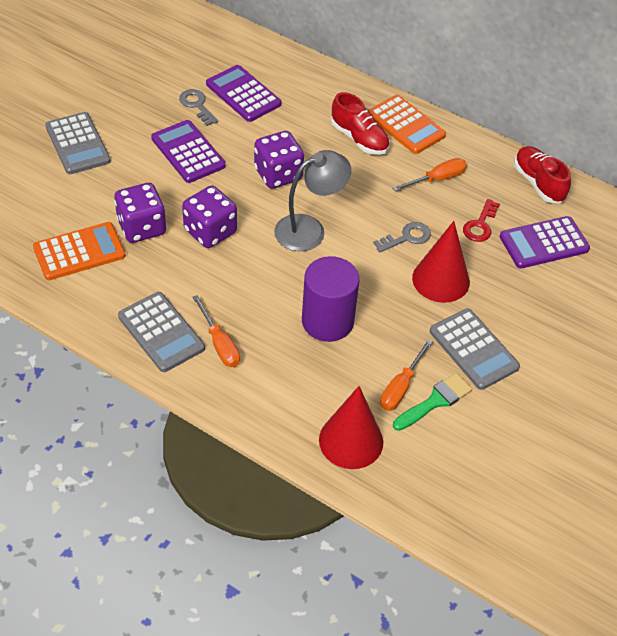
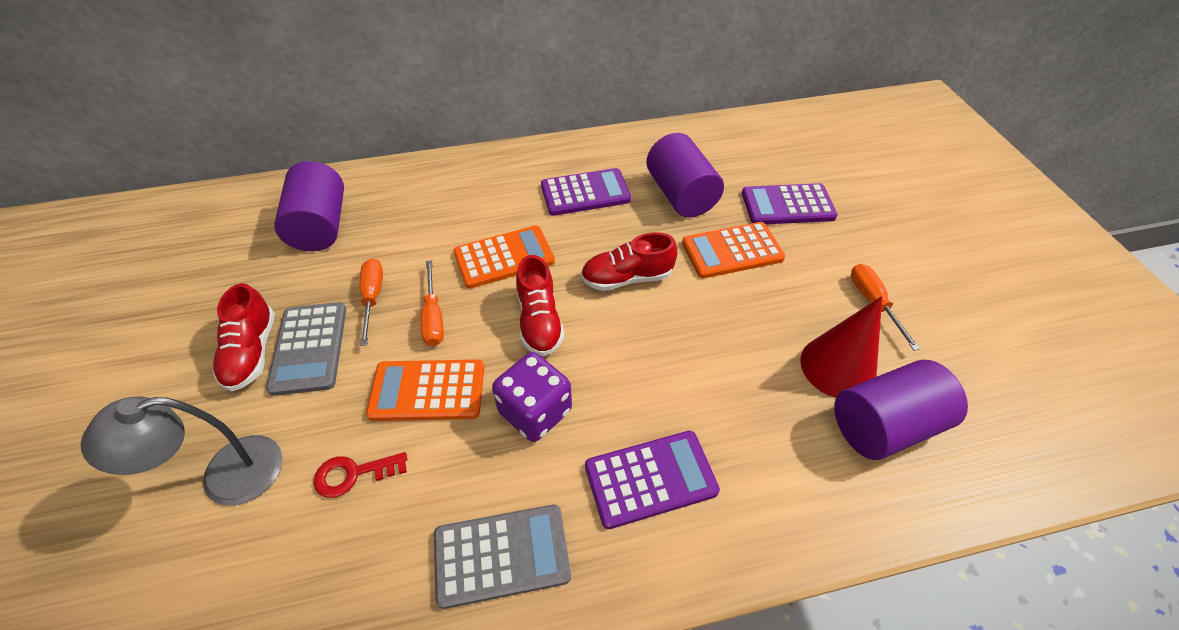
green brush: [393,373,472,431] = 1 -> none = 0
grey calculator: [45,112,111,174] [118,292,205,372] [430,308,520,390] = 3 -> [266,302,346,396] [434,504,571,609] = 2
grey key: [179,89,218,126] [373,222,431,252] = 2 -> none = 0
orange calculator: [33,222,126,280] [368,95,446,154] = 2 -> [366,360,484,421] [453,225,555,289] [682,222,785,278] = 3
purple cylinder: [302,256,359,342] = 1 -> [274,161,344,251] [646,133,724,218] [834,360,968,460] = 3
purple dice: [114,183,166,243] [182,185,237,248] [254,131,304,189] = 3 -> [492,352,572,442] = 1
red cone: [319,386,383,469] [412,221,470,303] = 2 -> [800,296,882,398] = 1
red shoe: [331,92,390,155] [514,146,571,203] = 2 -> [213,283,275,391] [516,255,564,356] [581,232,677,291] = 3

